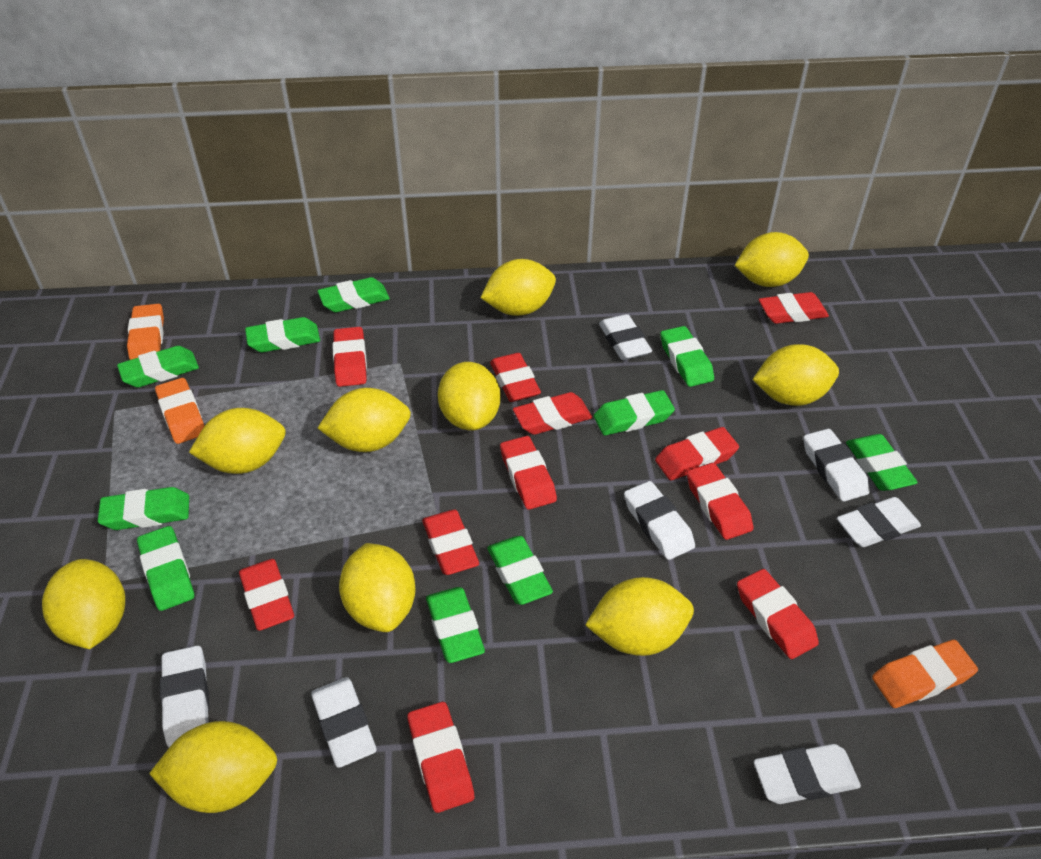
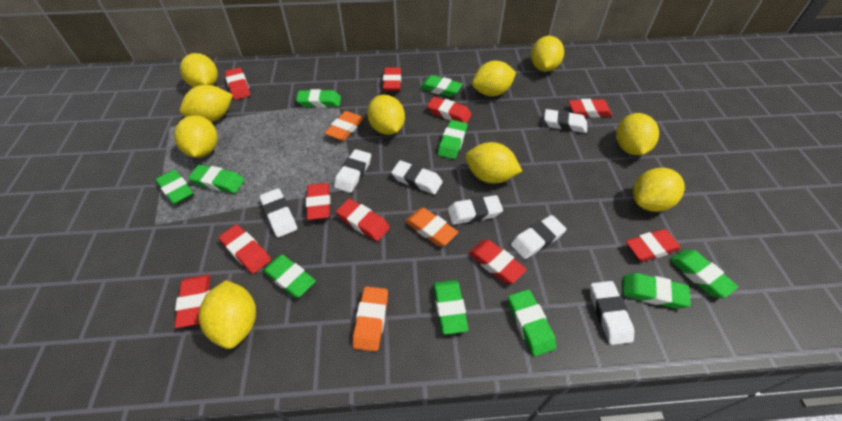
red eraser: [239,559,294,631] [333,327,367,387] [408,702,474,813] [422,510,479,575] [490,353,541,402] [500,436,557,510] [513,392,592,435] [655,427,739,480] [687,463,753,540] [737,569,819,659] [758,292,829,324] = 11 -> [174,274,210,328] [218,225,271,274] [225,68,250,100] [306,183,331,220] [336,199,390,241] [383,68,401,91] [427,97,472,123] [468,240,527,284] [569,99,612,118] [626,229,681,262] = 10

